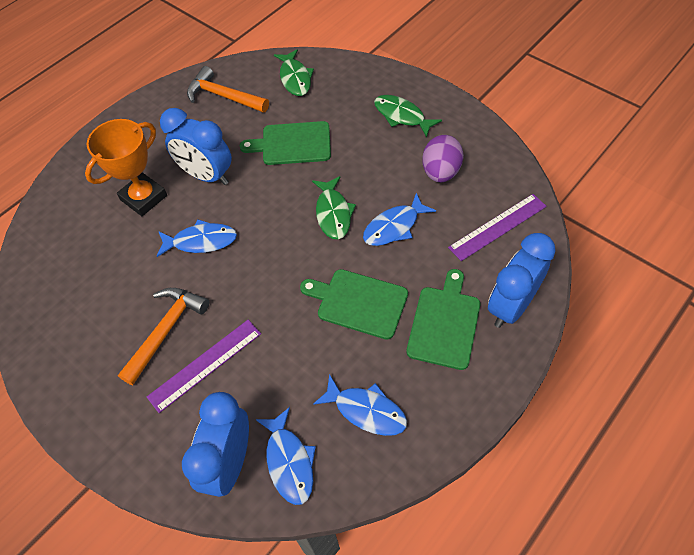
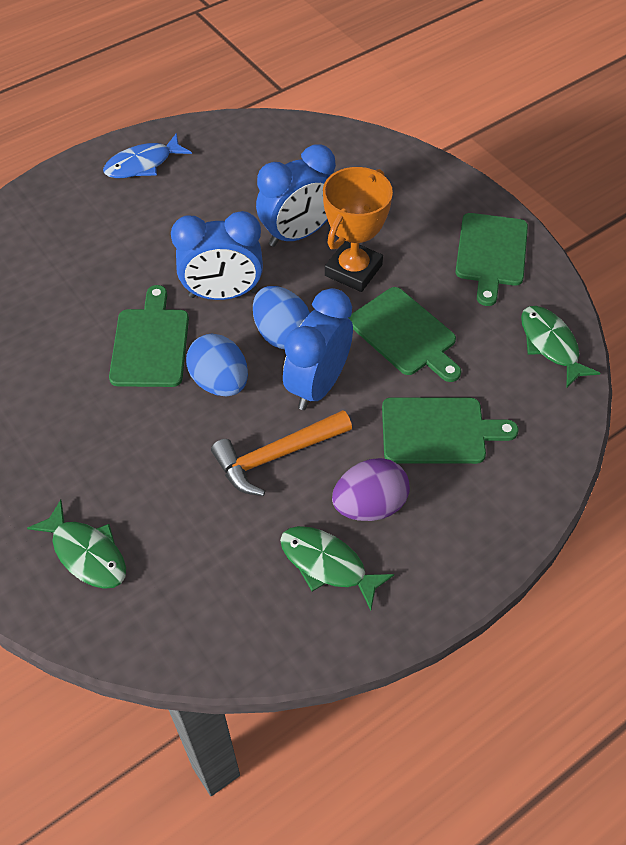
blue egg: none = 0 -> [186,334,248,396] [253,286,310,349] = 2
blue fish: [157,219,237,257] [255,407,316,505] [313,374,407,436] [363,193,436,246] = 4 -> [103,133,192,178] = 1
green cutting board: [240,121,331,165] [300,269,408,340] [406,269,480,370] = 3 -> [109,285,189,387] [348,287,461,382] [382,397,519,464] [455,213,528,306] = 4
orange hammer: [118,288,209,385] [187,66,269,113] = 2 -> [211,410,352,496] = 1
purple ruler: [147,320,261,413] [448,194,547,261] = 2 -> none = 0

